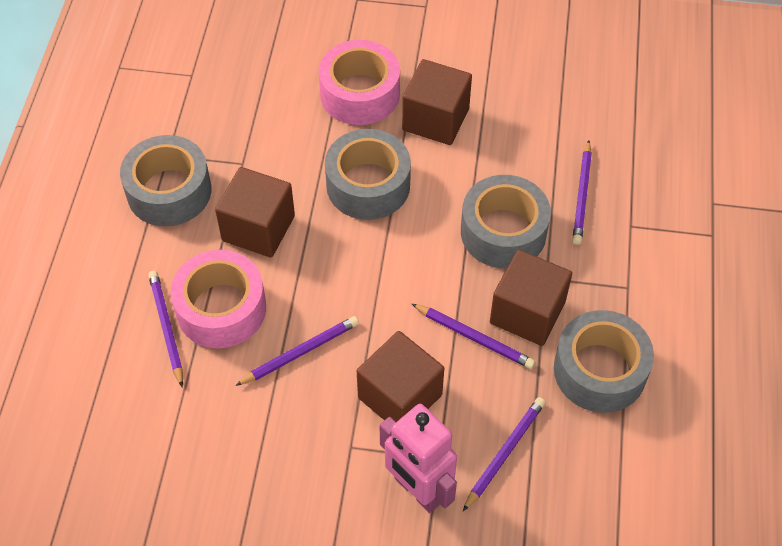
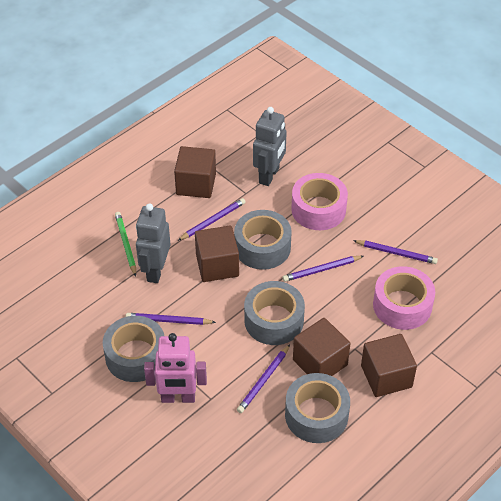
green pencil: none = 0 -> [115,212,136,277] = 1
grey robot: none = 0 -> [136,203,170,283] [253,107,287,186] = 2

